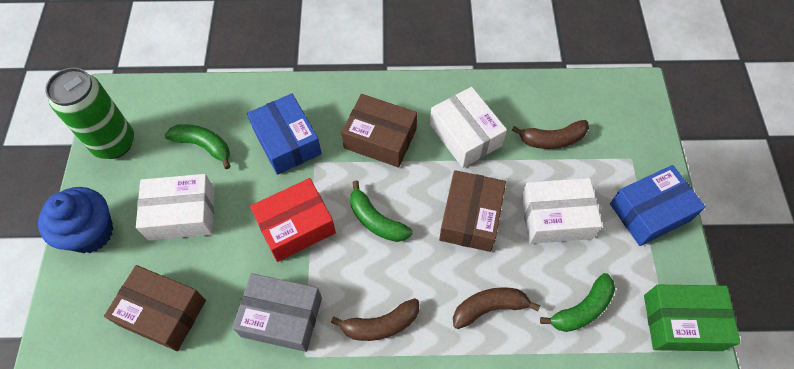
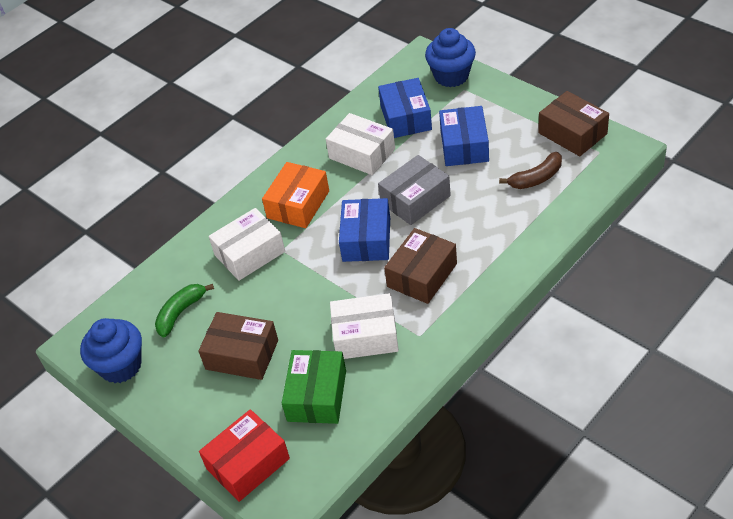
blue box: [247,93,322,175] [610,165,706,246] = 2 -> [339,198,390,262] [378,78,432,138] [439,106,489,166] = 3
blue cupcake: [38,187,113,253] = 1 -> [80,318,142,383] [425,28,476,87] = 2
brown banana: [331,298,419,341] [453,287,540,329] [511,120,589,149] = 3 -> [499,152,562,189] = 1
green banana: [165,124,231,169] [350,181,412,242] [540,273,615,332] = 3 -> [155,284,214,337] = 1
green can: [45,68,134,159] = 1 -> none = 0
orange box: none = 0 -> [262,162,329,228] = 1

